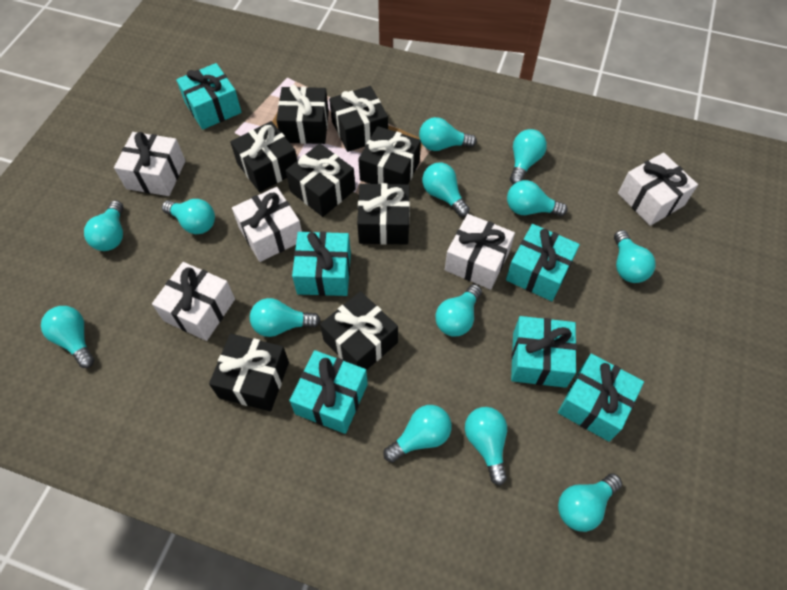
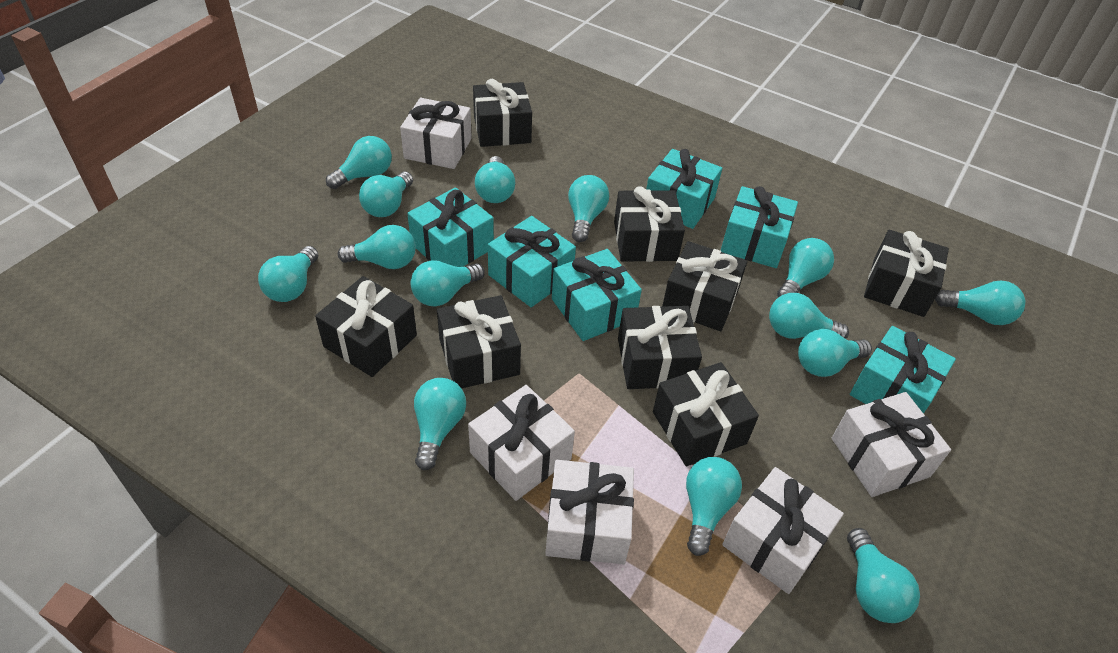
turquoise light bulb: [41,306,95,368] [84,200,124,251] [162,199,215,234] [250,298,321,337] [383,405,452,462] [419,117,477,151] [422,163,470,217] [435,284,482,337] [465,407,507,486] [507,180,568,216] [510,129,547,184] [558,473,622,532] [614,230,656,283] = 13 -> [258,246,318,302] [326,136,392,189] [338,225,416,269] [359,171,413,217] [411,260,485,306] [414,378,466,470] [475,156,515,203] [568,175,609,242] [686,457,742,556] [769,293,849,339] [777,238,834,298] [798,329,872,377] [847,528,920,623] [935,280,1025,325] = 14

